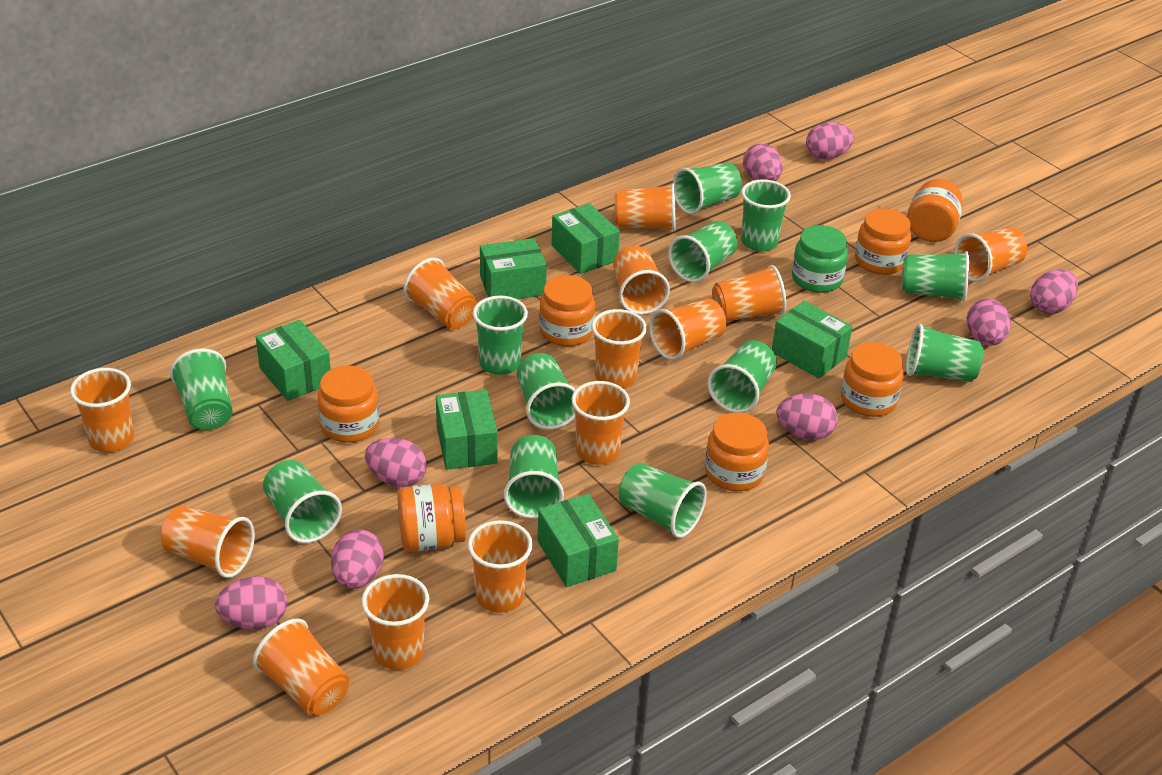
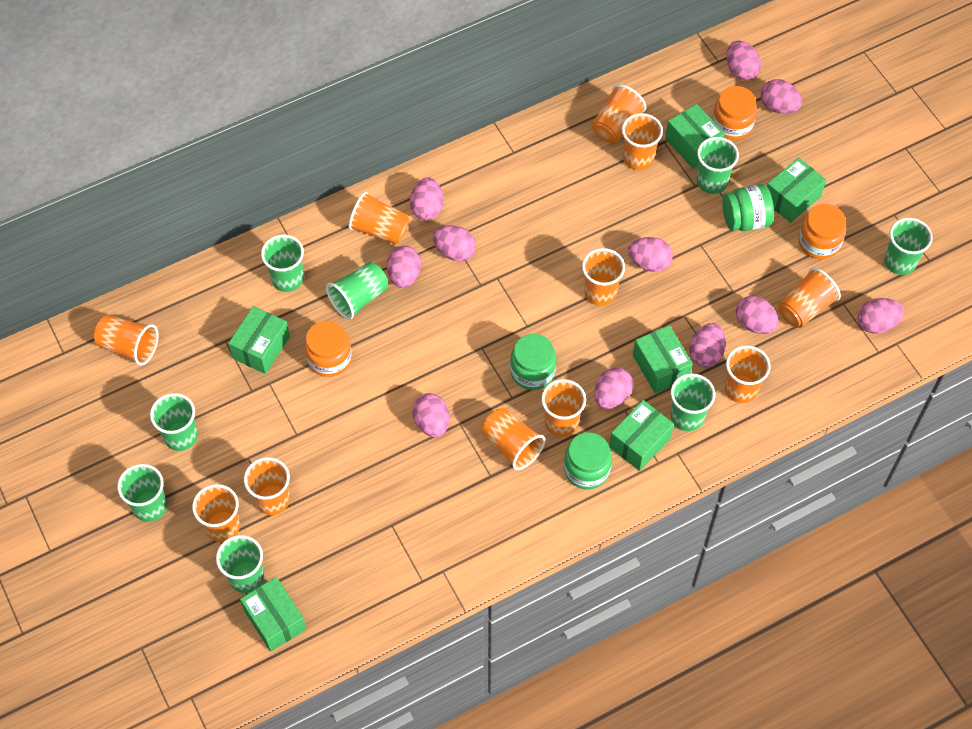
green cup: [170,348,233,430] [263,460,342,543] [473,296,528,375] [504,435,564,519] [517,353,576,430] [619,463,707,538] [668,221,737,283] [673,162,742,214] [708,340,777,413] [741,179,791,251] [902,251,969,302] [906,324,983,382] = 12 -> [117,464,167,522] [150,393,198,451] [216,535,264,593] [261,234,304,292] [326,262,388,319] [671,373,715,431] [697,137,739,194] [884,218,933,275] = 8
green jar: [792,225,848,293] = 1 -> [510,334,557,390] [564,432,612,489] [722,184,774,231] = 3
orange cup: [70,368,134,452] [161,506,255,578] [253,619,349,716] [361,574,429,670] [403,258,477,329] [468,520,533,613] [572,381,630,465] [592,309,647,388] [613,246,670,315] [615,183,676,232] [649,298,726,360] [712,265,786,322] [954,227,1027,282] = 13 -> [94,315,159,366] [192,484,240,542] [244,457,290,515] [348,191,409,244] [482,408,546,470] [541,379,586,437] [582,248,625,306] [592,84,646,143] [622,113,663,170] [725,345,770,403] [778,268,841,328] = 11
orange jar: [317,366,379,443] [397,483,466,552] [539,275,595,346] [705,413,769,491] [841,343,904,417] [855,208,911,275] [907,179,963,242] = 7 -> [304,321,352,377] [712,86,757,140] [798,204,846,259] = 3
pink egg: [215,576,287,630] [331,529,384,589] [365,438,427,487] [743,143,783,181] [777,394,838,440] [806,122,854,160] [967,299,1011,345] [1030,269,1078,314] = 8 -> [387,246,421,288] [410,178,443,220] [412,393,449,437] [433,225,476,261] [594,367,633,409] [628,237,673,272] [689,323,726,367] [726,41,761,80] [736,296,779,334] [761,79,802,114] [858,298,904,334] = 11

